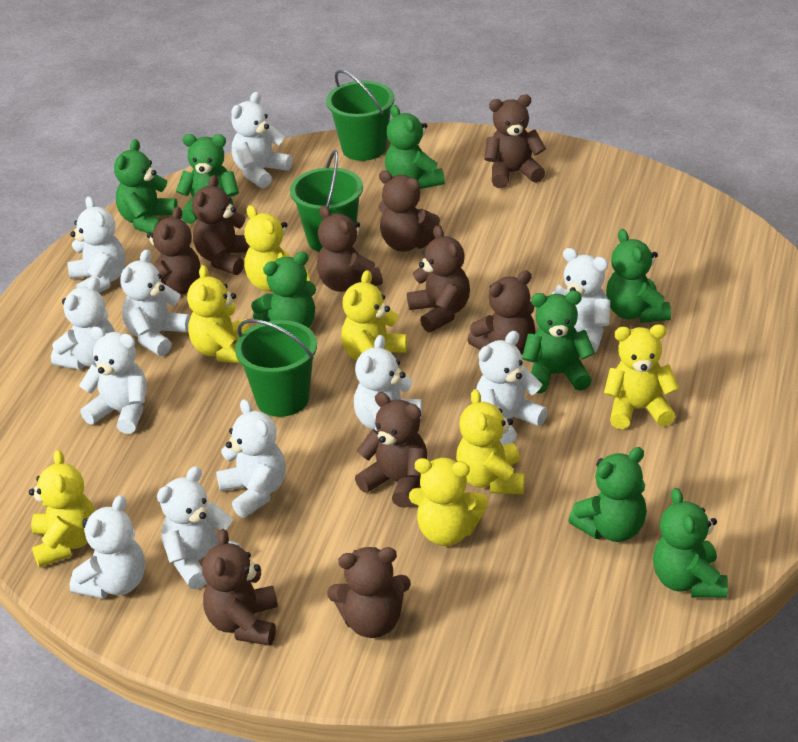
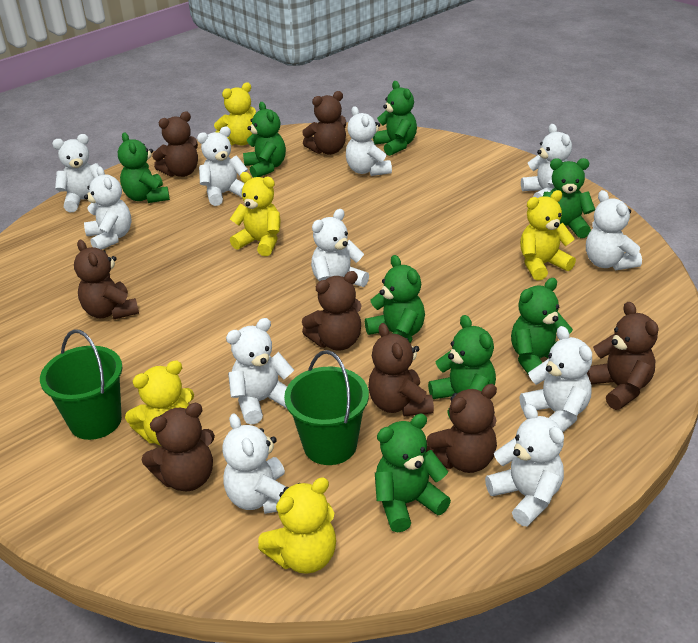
brown teddy bear: [147,206,201,295] [192,175,250,275] [202,529,278,646] [317,206,383,292] [327,547,411,638] [355,392,427,508] [379,170,442,252] [407,225,470,332] [467,270,535,355] [484,94,546,188] = 10 -> [74,240,139,319] [142,403,215,491] [152,112,198,177] [302,91,346,155] [302,271,362,351] [368,323,434,417] [426,384,497,473] [587,302,658,410] = 8
green bucket: [235,319,317,417] [290,150,363,252] [326,70,395,161] = 3 -> [40,329,122,440] [284,350,369,465] = 2
yellow teddy bear: [29,450,95,567] [187,265,250,363] [244,205,310,291] [341,270,407,361] [409,458,488,546] [456,389,525,494] [604,324,679,429] = 7 -> [125,360,194,445] [214,83,256,145] [230,172,280,256] [258,477,336,574] [520,190,576,281] = 5

